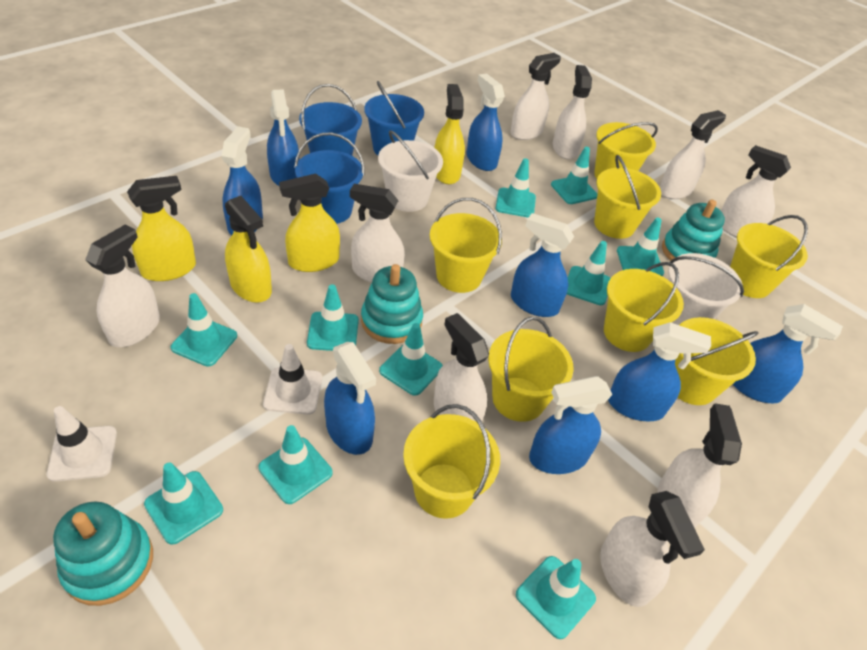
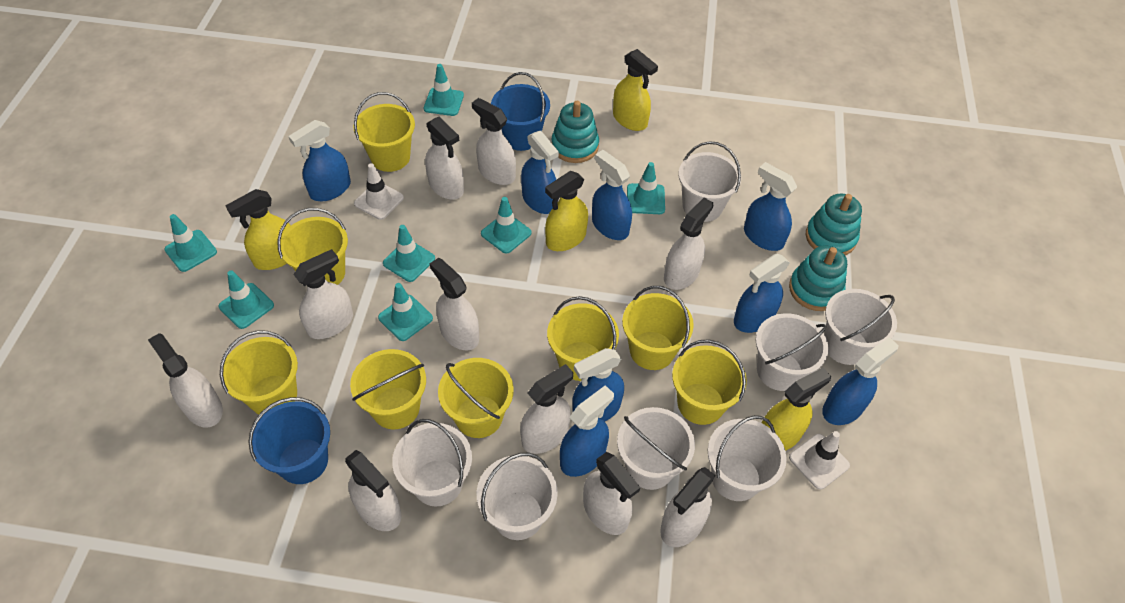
blue bucket: [294,132,365,224] [299,84,362,155] [364,81,424,155] = 3 -> [248,397,330,484] [491,72,550,151] = 2
turquoise traffic cone: [144,463,223,545] [171,293,237,367] [258,425,333,504] [307,284,359,351] [379,323,443,396] [496,158,536,218] [516,556,596,639] [551,147,597,204] [567,241,611,305] [617,218,664,276] = 10 -> [165,214,217,272] [219,270,274,329] [378,283,433,341] [383,225,435,282] [424,64,464,116] [481,197,532,254] [627,162,665,214] = 7
white bucket: [378,130,443,212] [668,253,744,325] = 2 -> [392,419,472,507] [477,453,558,540] [617,407,695,490] [678,141,742,222] [708,415,787,501] [756,313,829,391] [824,289,897,365] = 7
white spray bottle: [85,225,160,347] [350,184,405,283] [434,313,489,421] [510,53,561,140] [552,65,592,159] [600,491,705,607] [657,403,742,528] [660,110,726,199] [721,145,791,238] = 9 -> [148,333,223,428] [294,249,353,339] [345,450,402,531] [425,117,464,200] [430,258,479,351] [472,98,516,185] [520,364,573,454] [583,452,641,535] [660,467,716,547] [664,198,713,290] = 10

